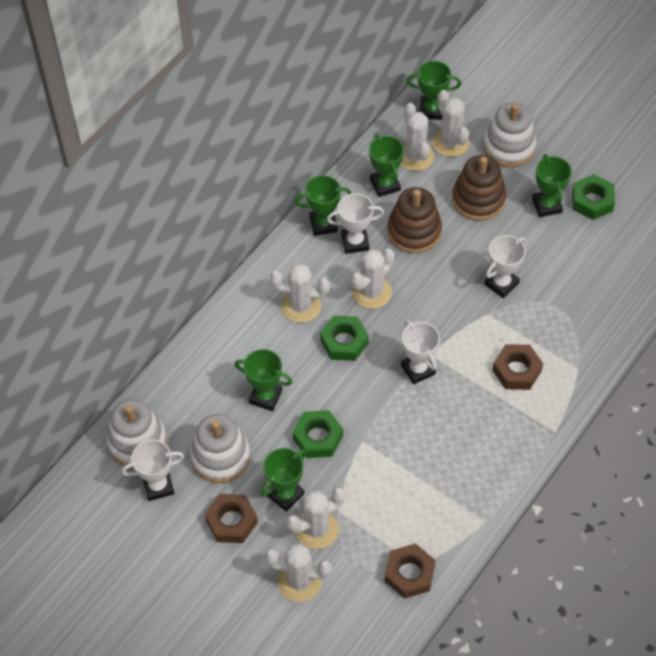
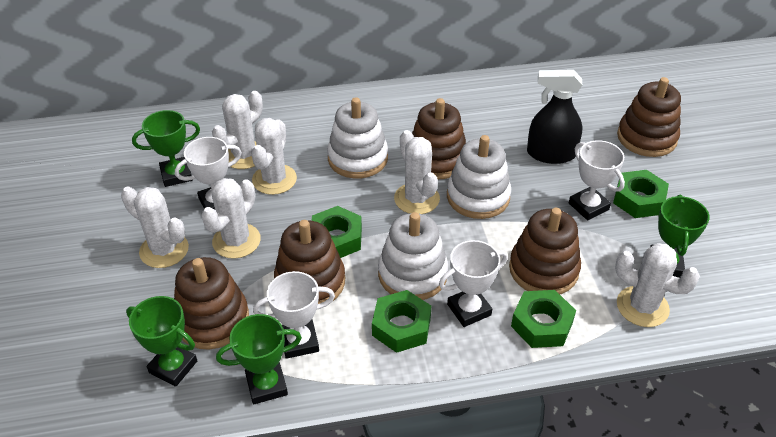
black spray bottle: none = 0 -> [527,70,583,164] = 1
brown nut: [205,494,258,543] [385,543,436,599] [492,344,543,390] = 3 -> none = 0
brown stacking toy: [387,187,442,253] [452,155,506,221] = 2 -> [174,257,249,350] [274,220,345,304] [412,98,466,179] [509,208,581,294] [617,77,681,157] = 5
green nut: [293,410,343,458] [320,316,369,361] [572,174,615,220] = 3 -> [311,206,362,258] [372,290,431,353] [511,290,576,348] [613,170,669,218] = 4
green trophy: [234,349,292,411] [261,448,307,512] [295,175,351,236] [369,134,404,197] [406,61,461,120] [532,154,572,217] = 6 -> [126,296,197,387] [132,110,200,187] [216,314,302,405] [650,195,710,278] = 4

